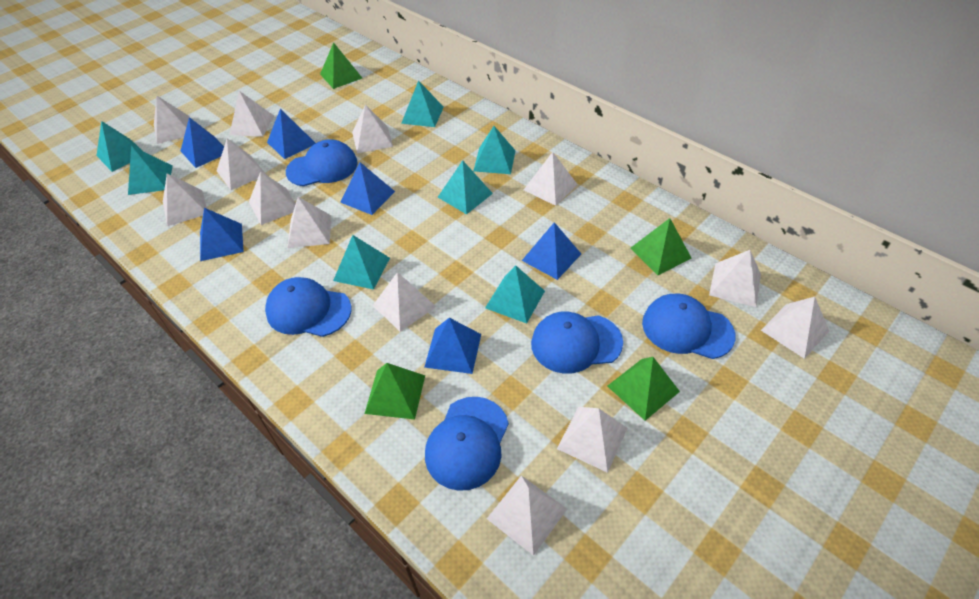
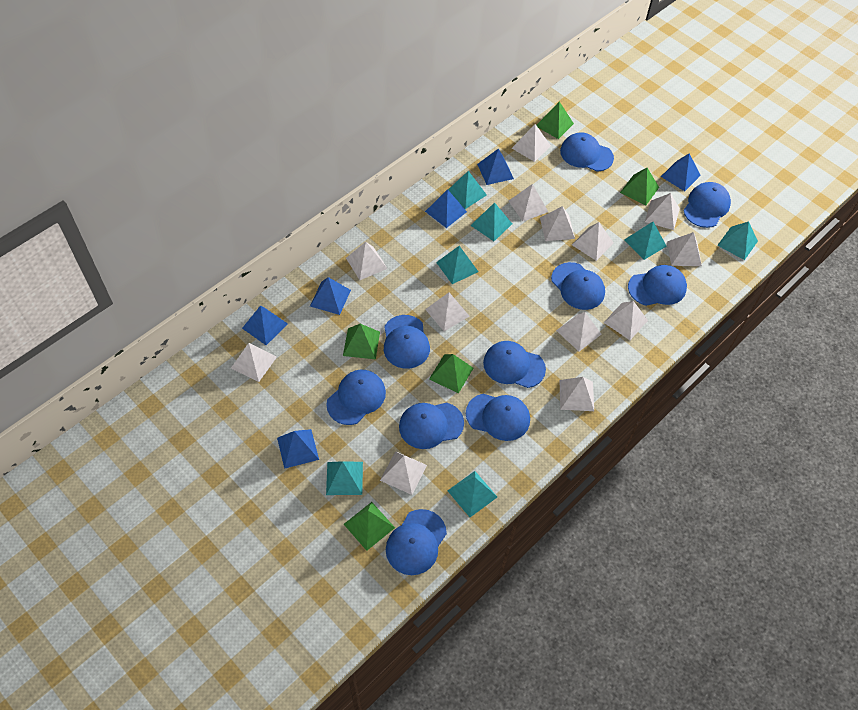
blue cap: [265,277,351,337] [286,140,358,186] [425,397,509,491] [531,312,623,374] [642,294,735,359] = 5 -> [326,370,386,425] [384,315,430,369] [386,509,447,575] [399,403,464,449] [466,394,530,441] [483,341,546,388] [551,262,605,310] [560,132,614,172] [628,265,687,306] [683,182,731,228] = 10
green pyramid: [320,42,362,89] [364,363,425,419] [607,357,680,421] [630,218,692,275] = 4 -> [343,324,380,359] [344,502,395,551] [429,354,474,393] [537,102,574,139] [620,168,659,205] = 5

